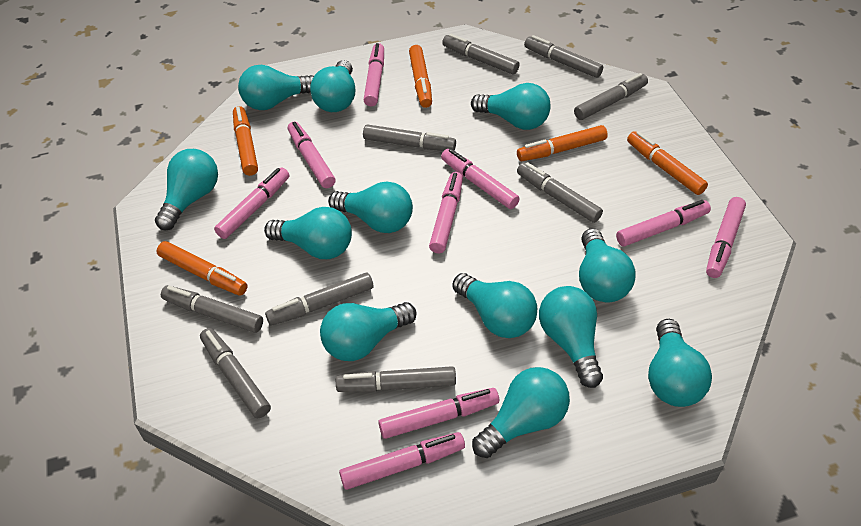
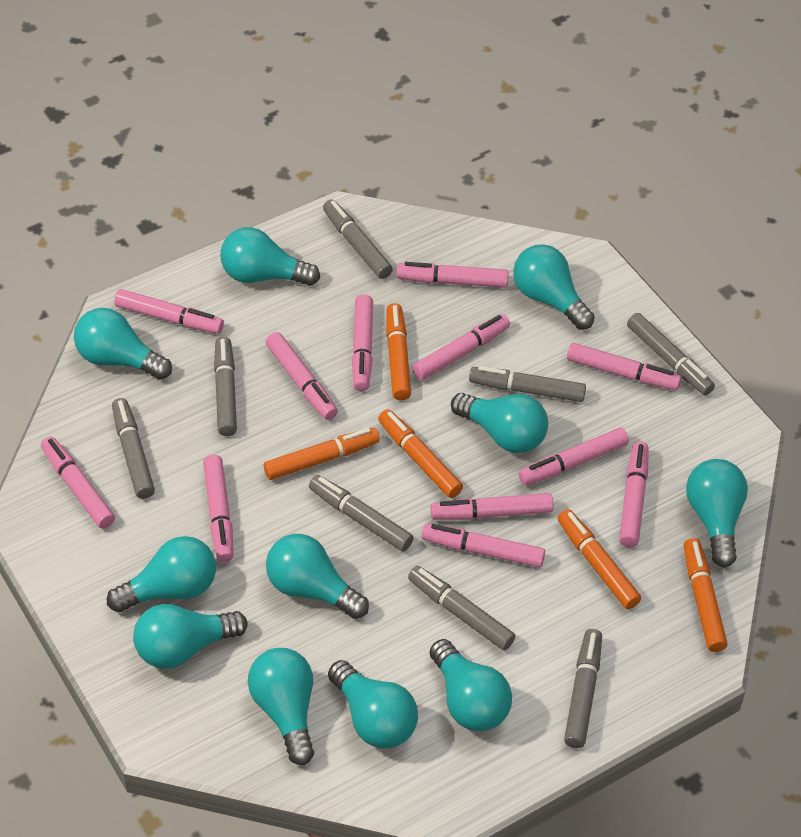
grey marker: [161,285,263,333] [200,328,271,418] [265,272,373,326] [336,366,456,392] [363,124,456,151] [442,34,520,74] [517,162,603,223] [524,35,603,78] [574,73,648,120] = 9 -> [112,398,155,499] [214,337,237,436] [309,475,414,551] [323,199,393,279] [408,566,516,650] [469,366,586,402] [564,629,602,748] [627,313,715,395] = 8
pink marker: [214,168,289,239] [288,121,336,188] [339,432,465,490] [364,43,384,106] [378,388,499,439] [429,172,463,253] [441,149,520,209] [616,200,711,247] [706,197,746,278] = 9 -> [41,436,115,529] [114,289,224,334] [203,455,234,562] [266,332,338,420] [352,294,373,391] [397,262,509,288] [412,314,510,380] [422,524,545,567] [431,493,554,520] [519,428,629,486] [567,343,681,390] [619,442,649,547] = 12
turquoise light bulb: [155,149,218,230] [238,65,314,110] [264,207,352,259] [310,60,355,112] [320,302,417,361] [328,181,413,233] [452,273,537,338] [471,83,551,130] [472,367,570,458] [539,286,603,388] [579,228,636,302] [648,319,712,407] = 12 -> [74,308,172,380] [107,536,216,612] [133,604,248,669] [220,227,320,286] [248,648,314,765] [266,534,369,619] [328,660,418,748] [430,639,512,731] [451,393,548,453] [513,244,595,330] [686,459,748,567] = 11

